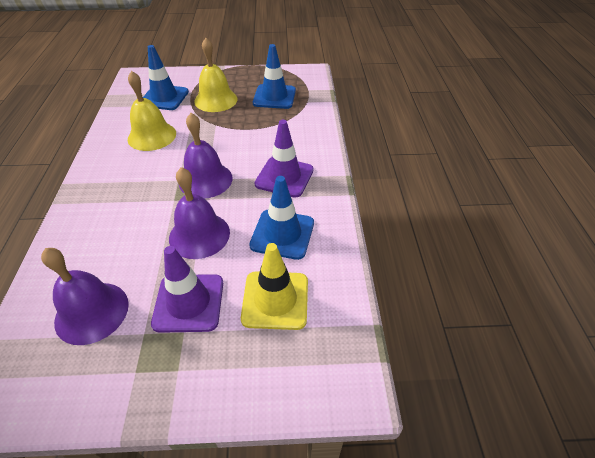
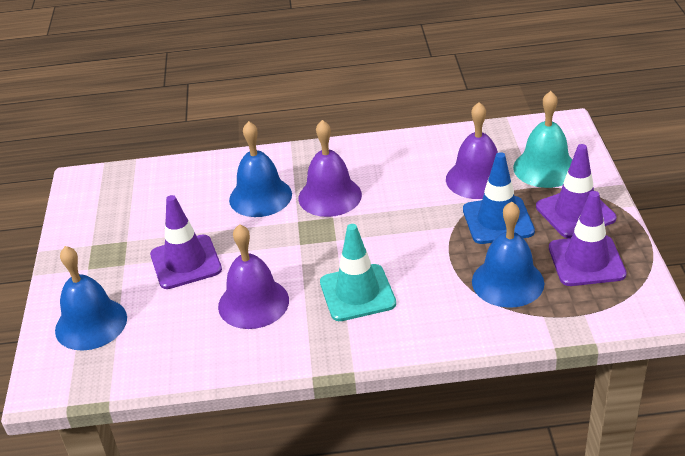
blue bell: none = 0 -> [55,246,127,351] [229,121,292,217] [472,201,544,308] = 3
blue traffic cone: [143,45,189,110] [249,176,314,260] [253,44,296,109] = 3 -> [463,152,535,244] = 1
purple traffic cone: [151,246,223,333] [255,120,314,198] = 2 -> [150,195,222,289] [536,144,617,238] [549,191,627,286] = 3
turquoise bell: none = 0 -> [513,91,573,188] = 1
turquoise traffic cone: none = 0 -> [320,224,396,321] = 1
yellow bell: [128,71,176,151] [194,38,238,112] = 2 -> none = 0
yellow traffic cone: [241,243,308,330] = 1 -> none = 0

